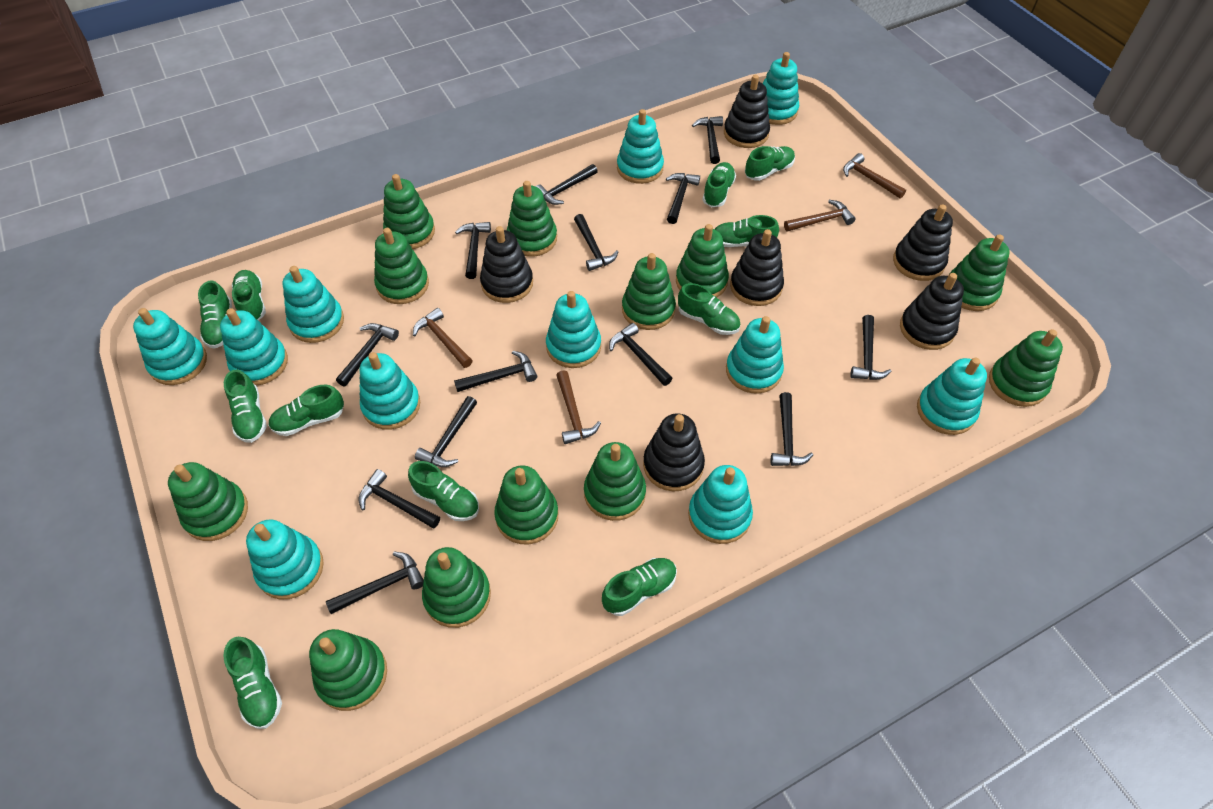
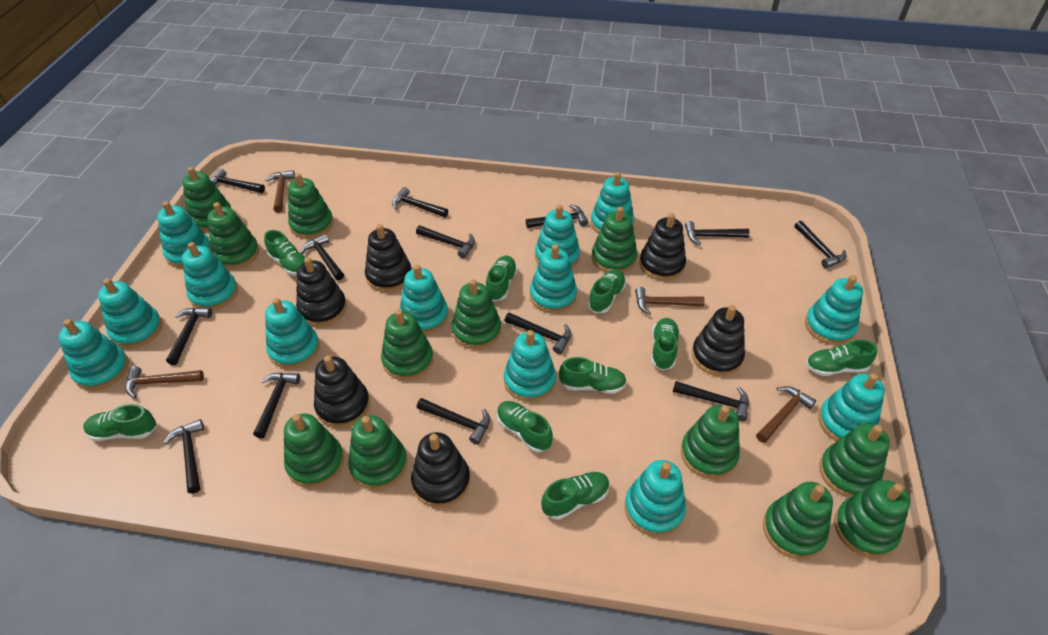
green shoe: [198,281,232,349] [223,637,282,729] [224,369,267,443] [232,270,266,320] [268,384,344,436] [408,461,479,521] [602,558,677,616] [678,283,740,335] [703,162,736,207] [714,215,779,247] [745,146,795,181] = 11 -> [83,404,156,441] [264,230,306,276] [486,256,518,301] [497,401,553,453] [541,472,610,520] [559,357,627,394] [588,269,626,313] [651,318,680,370] [806,340,877,376] = 9
turquoise stacking toy: [133,308,207,385] [220,308,288,386] [246,519,324,599] [283,266,344,343] [360,352,420,430] [546,291,601,368] [617,109,664,184] [688,465,753,544] [726,316,784,394] [763,52,799,125] [917,358,987,435] = 11 -> [59,319,129,390] [98,278,162,349] [157,201,211,268] [182,242,238,310] [265,298,320,369] [400,265,449,334] [504,330,556,402] [530,244,577,313] [535,205,580,269] [591,172,634,234] [624,460,686,537] [805,275,863,345] [818,373,885,441] = 13

